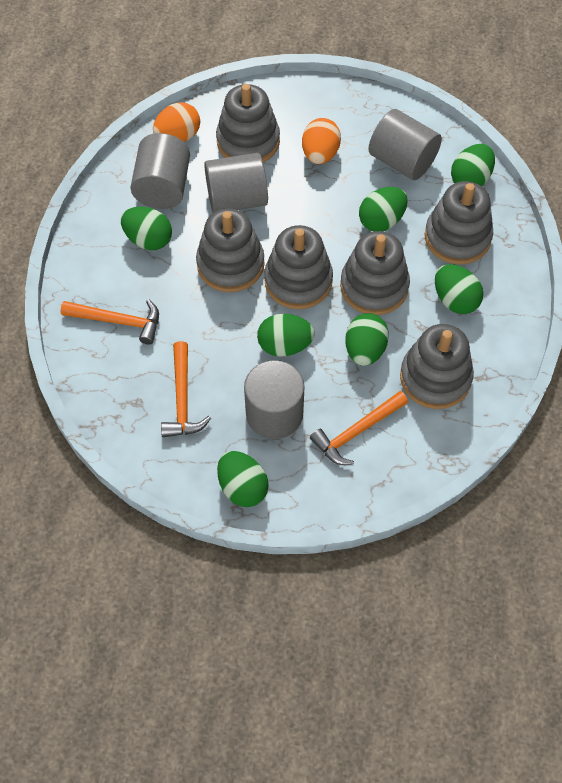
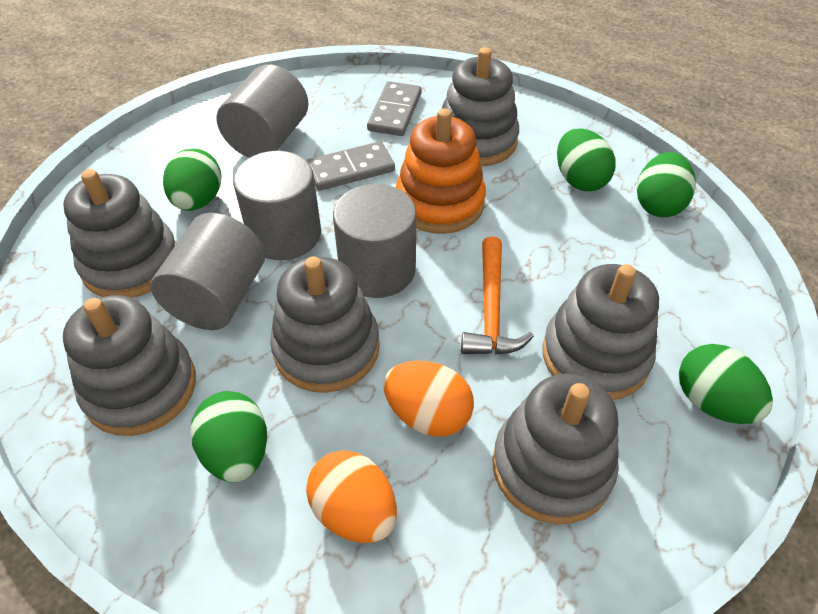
green egg: [121,206,172,250] [217,451,269,507] [257,314,315,357] [345,313,389,366] [359,187,408,231] [435,264,483,314] [451,144,495,186] = 7 -> [163,148,222,211] [190,391,267,483] [557,128,616,191] [637,152,696,217] [679,344,773,424] = 5
grey domino: none = 0 -> [306,141,395,191] [367,81,422,136] = 2
orange hammer: [60,299,159,345] [161,341,211,437] [310,391,408,465] = 3 -> [461,237,534,354] = 1
orange stacking toy: none = 0 -> [396,108,486,234] = 1

